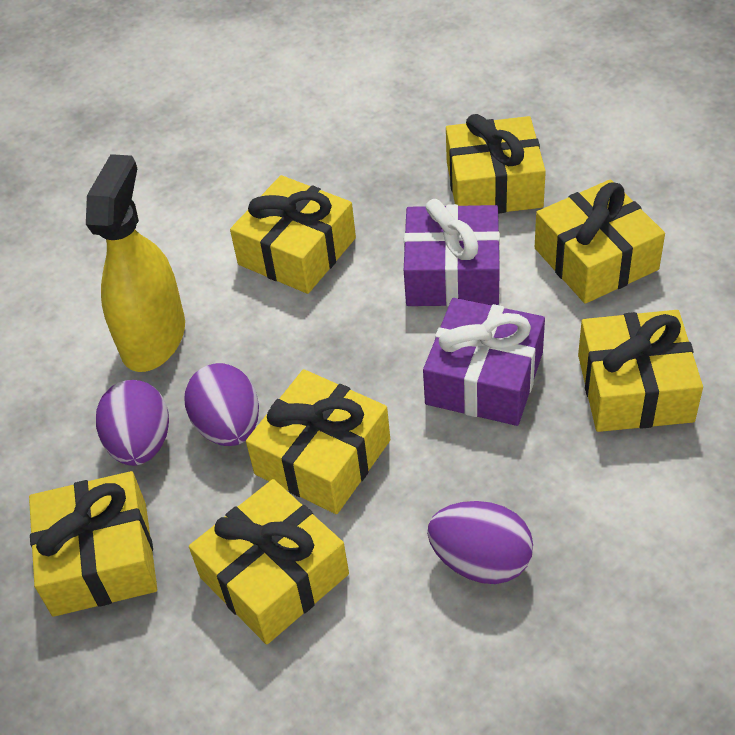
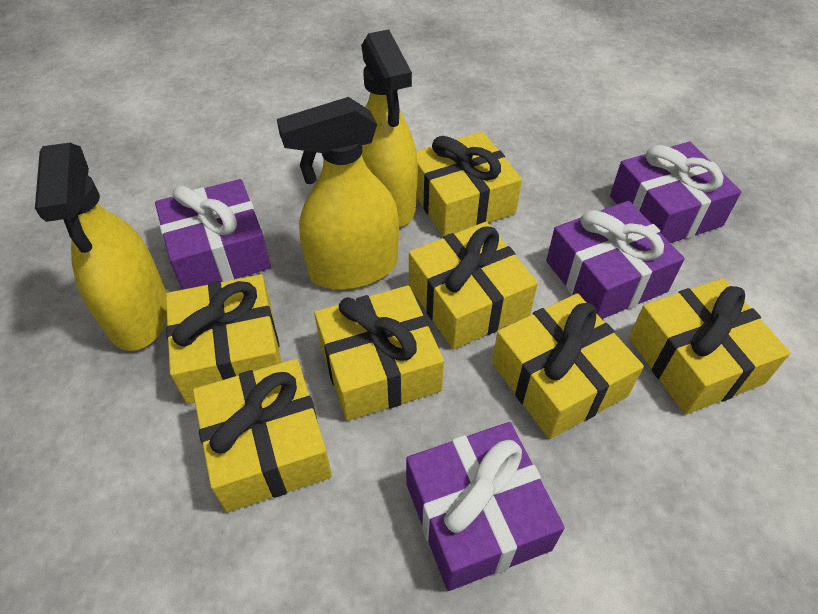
purple egg: [96,380,169,466] [184,363,259,446] [427,501,533,584] = 3 -> none = 0
purple gift: [404,199,500,307] [423,298,545,426] = 2 -> [155,179,271,290] [406,422,565,591] [546,201,685,319] [610,142,741,243] = 4
yellow spray bottle: [86,154,185,372] = 1 -> [35,143,167,351] [277,97,399,290] [361,29,418,227] = 3

